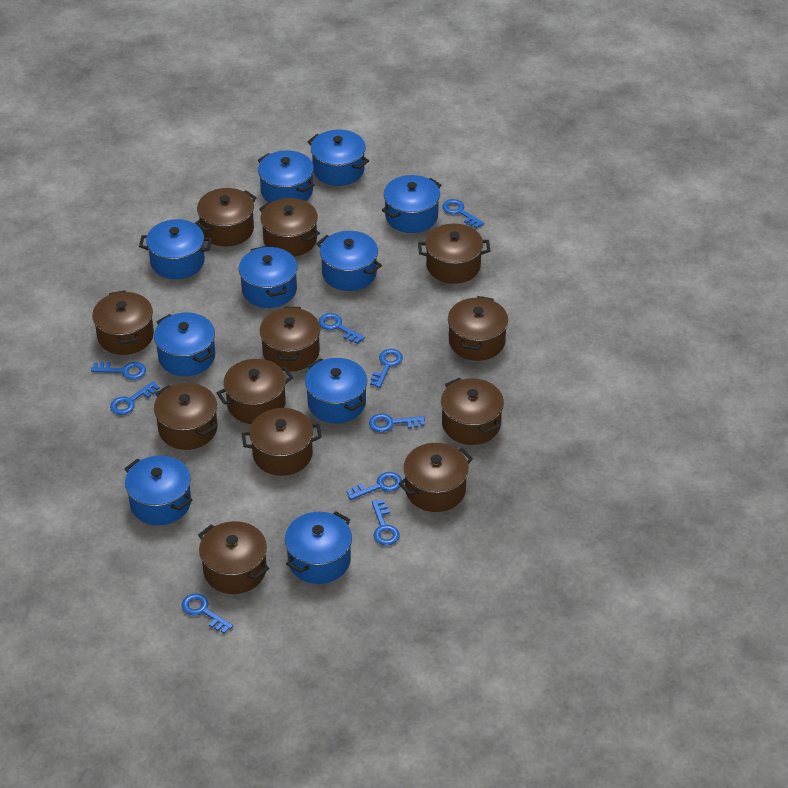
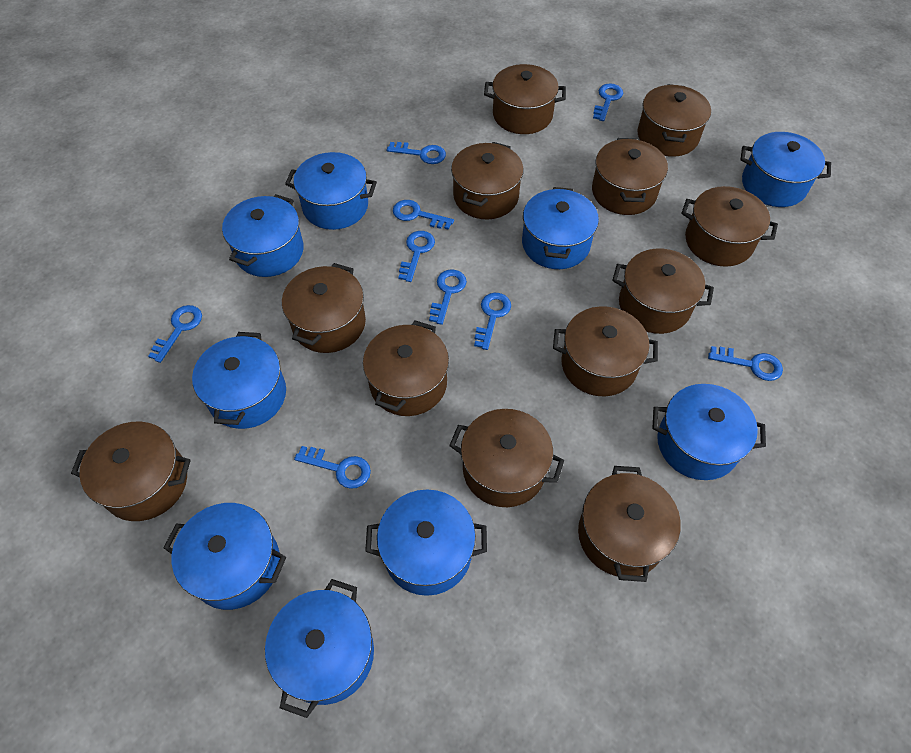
blue pot: [124,455,193,525] [139,219,212,279] [154,313,215,376] [239,246,297,308] [258,150,315,202] [285,511,352,584] [305,358,367,423] [307,130,369,186] [316,231,382,291] [382,175,441,233] = 10 -> [164,503,286,610] [192,332,286,429] [222,194,304,277] [265,579,374,718] [285,152,377,230] [365,490,487,596] [522,187,599,269] [652,384,766,480] [741,132,831,207] = 9

